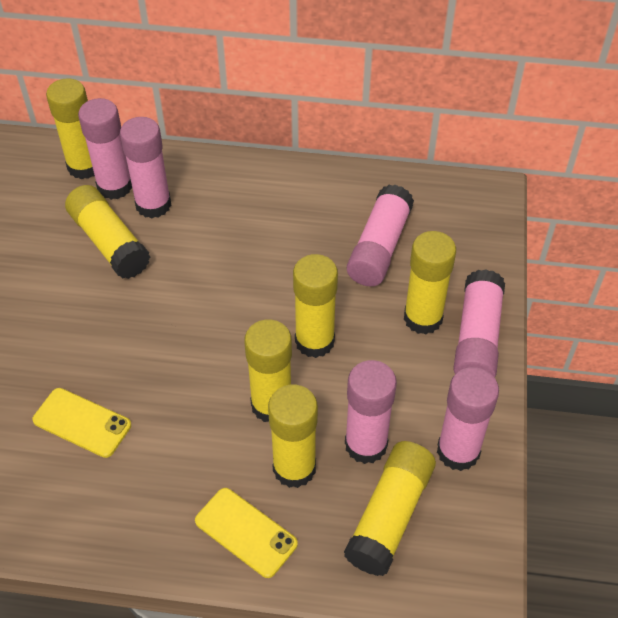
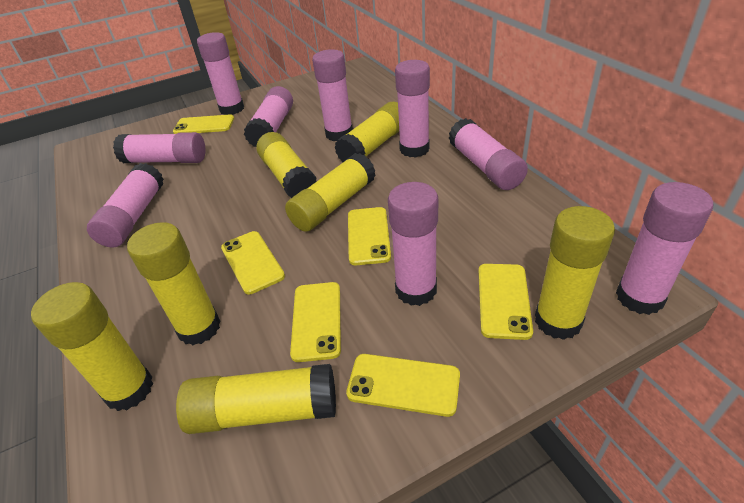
pink glue stick: [78,98,132,200] [120,117,171,218] [345,360,397,464] [347,185,414,286] [437,367,499,471] [453,269,505,378] = 6 -> [87,163,164,247] [113,132,206,163] [197,32,244,115] [244,86,293,147] [312,49,353,141] [388,182,438,306] [395,60,430,158] [448,118,528,190] [616,182,713,315] = 9
yellow phone: [33,388,131,458] [195,488,298,578] = 2 -> [173,115,234,134] [221,231,285,294] [290,282,341,362] [346,354,460,417] [348,207,391,265] [478,264,533,340] = 6

